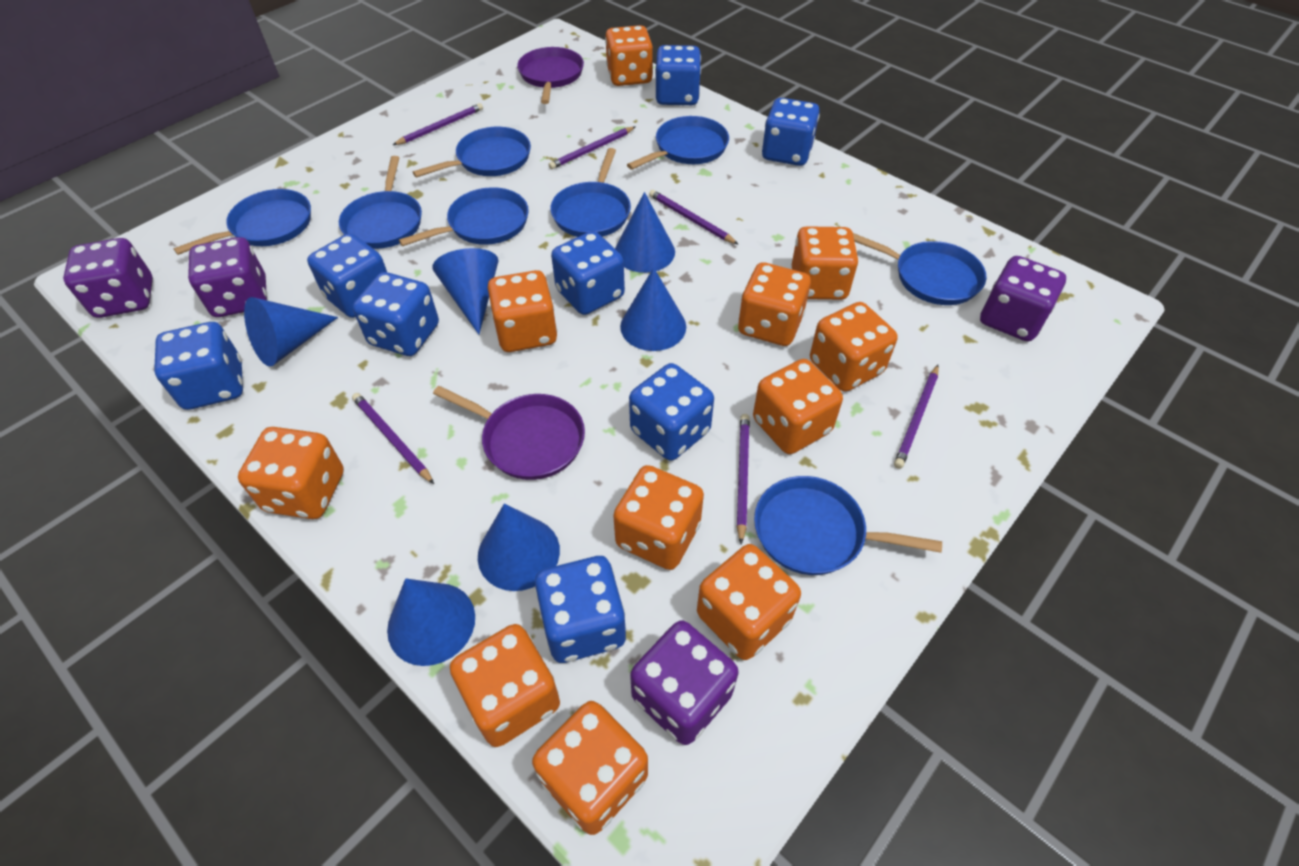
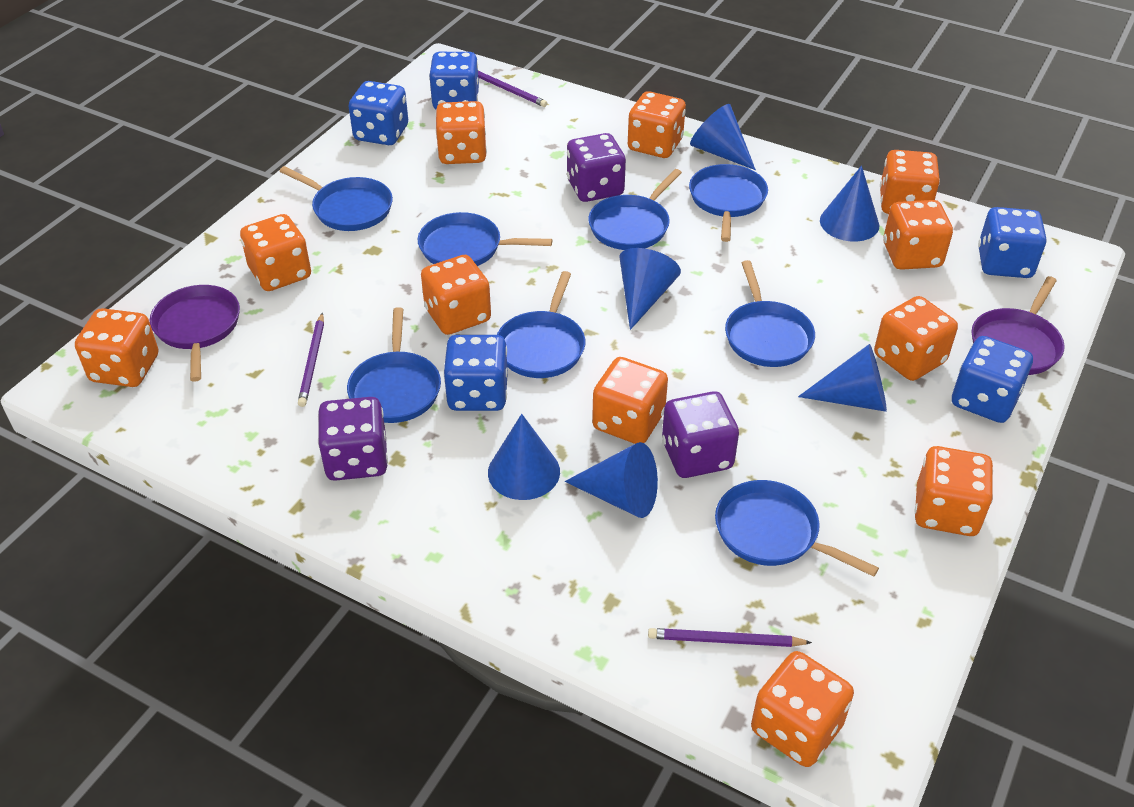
blue dice: [154,322,243,410] [307,233,387,318] [353,272,439,356] [535,556,626,663] [551,231,625,315] [629,363,714,461] [655,45,701,105] [762,98,820,166] = 8 -> [349,81,408,145] [429,52,479,109] [443,335,508,411] [952,336,1033,423] [978,207,1046,278] = 5
purple dice: [63,238,153,318] [188,237,267,317] [630,620,738,745] [980,256,1066,341] = 4 -> [318,397,388,481] [567,133,626,202] [662,391,739,478] = 3
purple pencil: [352,393,434,484] [393,103,483,145] [549,127,635,169] [649,190,738,244] [737,414,750,544] [894,365,939,469] = 6 -> [298,312,324,407] [478,71,547,107] [648,628,812,647] = 3

